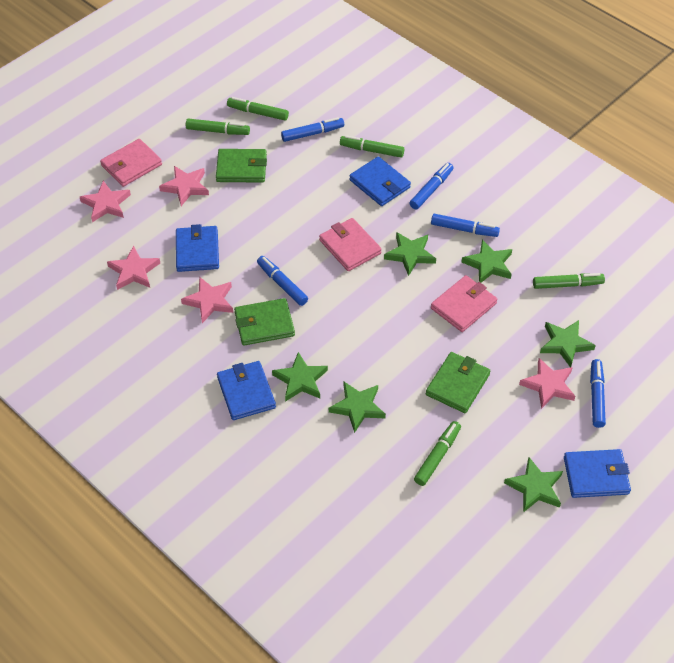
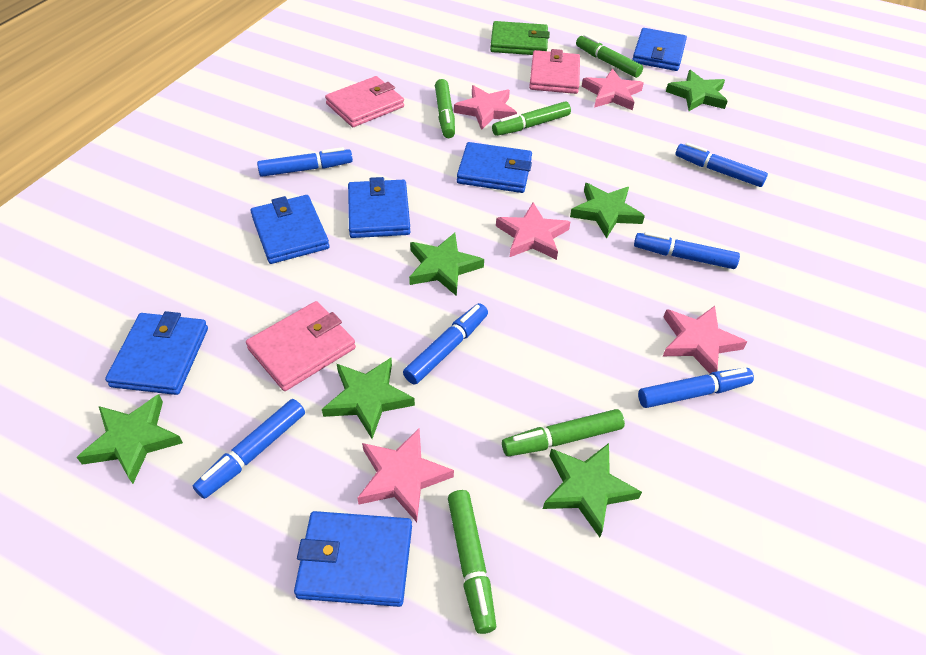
blue marker: [257,256,308,306] [281,117,344,142] [410,163,454,209] [431,214,500,237] [590,359,606,428] = 5 -> [193,399,305,499] [257,147,353,177] [403,303,488,385] [634,232,740,269] [638,368,754,408] [676,142,768,187] = 6
blue wallet: [176,224,219,272] [217,361,276,420] [349,157,411,206] [564,449,631,498] = 4 -> [105,311,208,395] [251,195,329,264] [294,511,412,607] [348,177,410,238] [457,142,532,193] [632,28,687,71] = 6
green wallet: [216,149,267,183] [234,298,295,346] [426,352,490,413] = 3 -> [490,21,550,55] = 1

